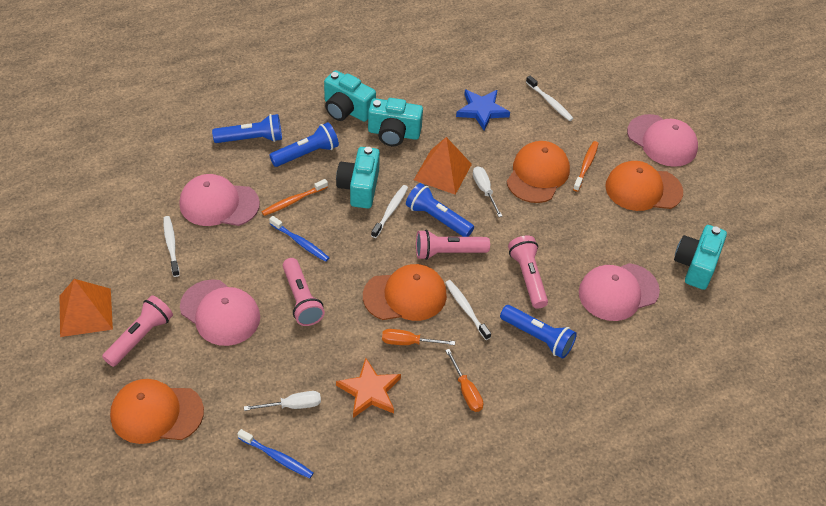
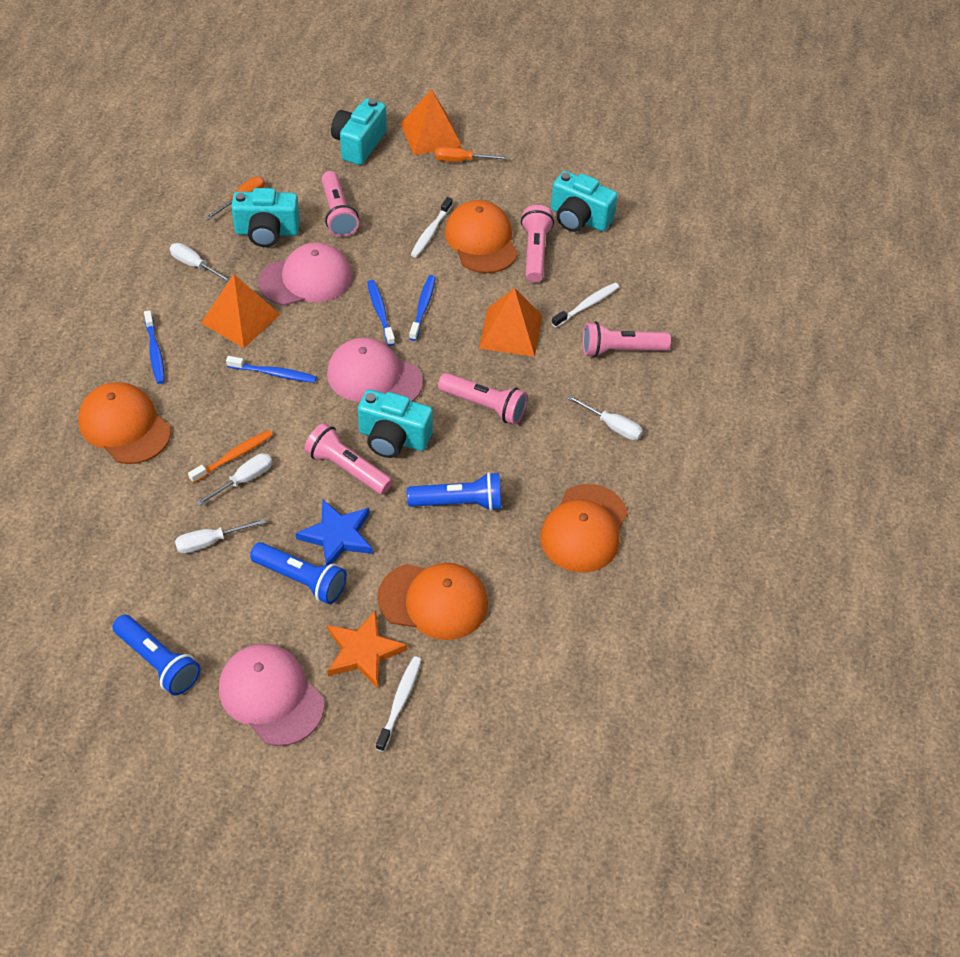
blue flashlight: [212,114,282,143] [269,122,339,167] [406,183,474,237] [500,305,577,359] = 4 -> [112,615,200,696] [250,542,347,604] [407,472,501,511] = 3
blue toothbrush: [237,429,314,478] [269,216,329,262] = 2 -> [144,310,165,384] [226,356,317,383] [367,280,395,346] [409,275,436,341] = 4
orange pyramid: [60,279,113,337] [414,137,472,195] = 2 -> [201,274,281,348] [400,89,462,155] [479,288,542,357] = 3
orange toothbrush: [262,179,328,216] [573,141,599,192] = 2 -> [188,430,273,483] = 1
pink cap: [179,174,260,226] [180,279,260,346] [579,263,660,321] [627,114,698,167] = 4 -> [219,644,324,746] [258,242,352,306] [327,338,423,402] = 3
pink flashlight: [102,295,173,367] [283,258,325,326] [416,230,490,260] [508,235,548,309] = 4 -> [304,423,393,495] [321,171,359,237] [438,373,528,425] [521,205,554,283] [582,321,671,357] = 5
white screwdriver: [244,391,321,411] [473,166,502,217] = 2 -> [170,243,230,282] [175,518,266,553] [196,453,272,506] [567,395,643,440] = 4
white toothbrush: [163,216,180,277] [371,185,408,238] [445,280,491,340] [526,75,574,121] = 4 -> [376,656,421,752] [411,197,452,257] [552,283,619,327] = 3

